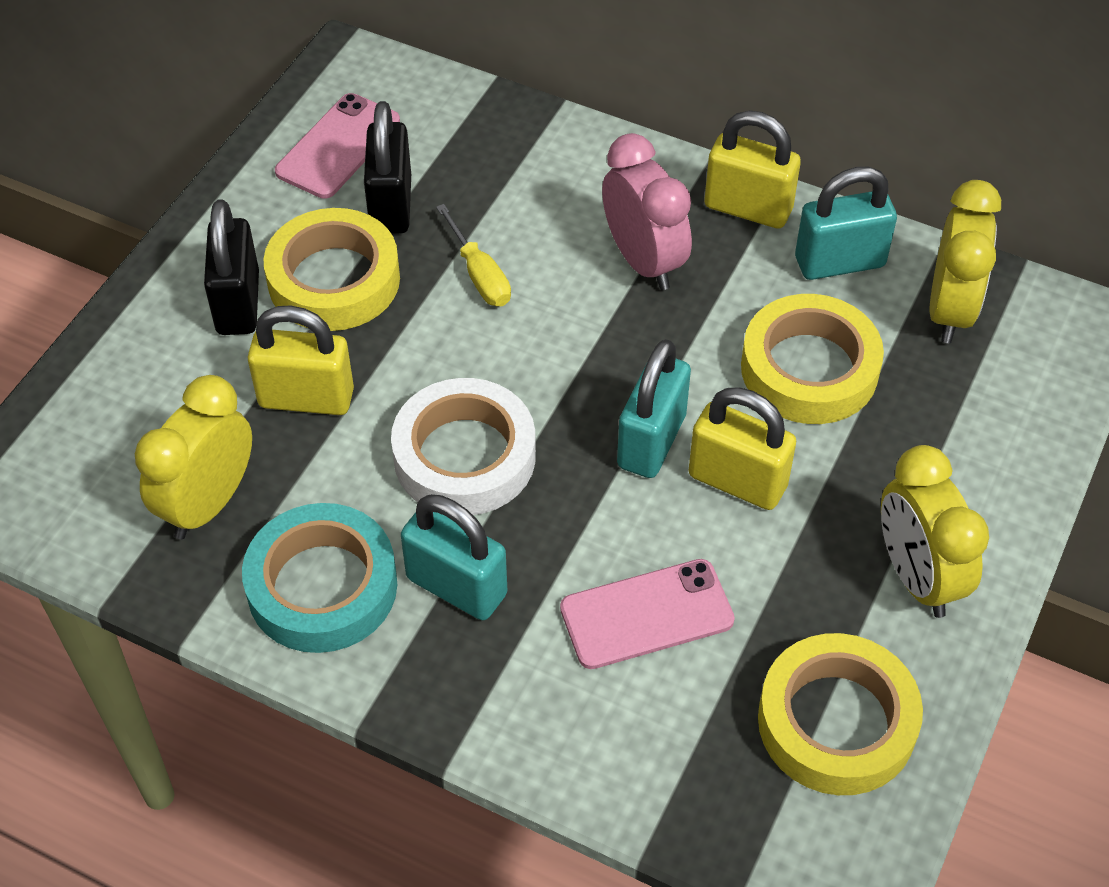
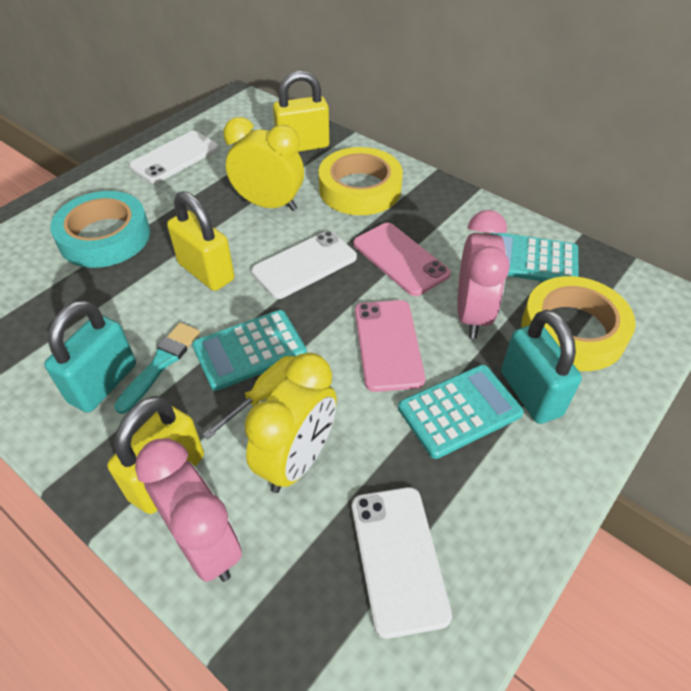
black padlock: [204,199,259,335] [364,101,411,234] = 2 -> none = 0
pink clock: [602,133,692,290] = 1 -> [135,438,242,582] [457,210,510,339] = 2
turquoise brush: none = 0 -> [114,323,200,414] = 1
turquoise calculator: none = 0 -> [192,310,307,391] [398,365,524,459] [491,233,579,282] = 3
turquoise padlock: [401,494,507,620] [617,339,691,478] [795,167,897,280] = 3 -> [44,300,136,413] [501,310,582,424] = 2
white phone: none = 0 -> [129,131,219,184] [251,231,357,299] [352,487,452,639] = 3
white tape: [391,378,536,515] = 1 -> none = 0
yellow clock: [135,375,252,539] [881,445,989,618] [929,180,1001,343] = 3 -> [223,117,304,211] [244,353,337,493] = 2
yellow tape: [264,208,400,331] [741,294,884,424] [758,633,923,795] = 3 -> [319,147,403,215] [521,276,636,371] = 2

